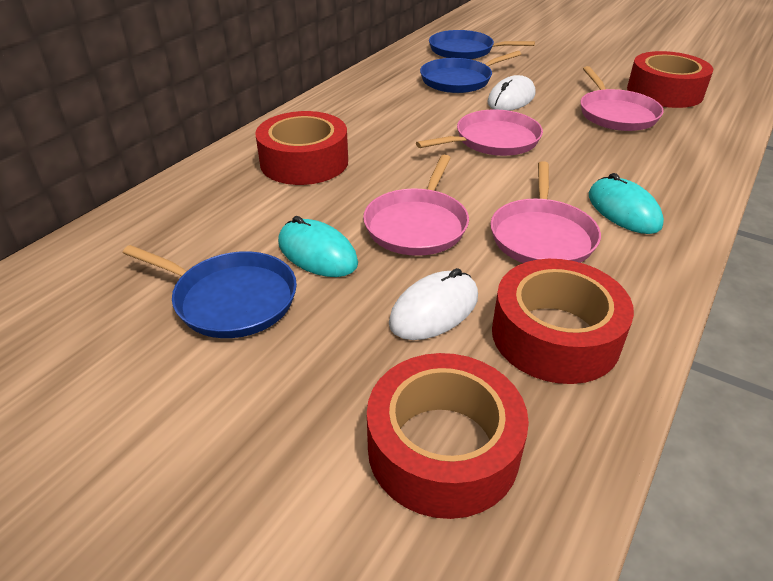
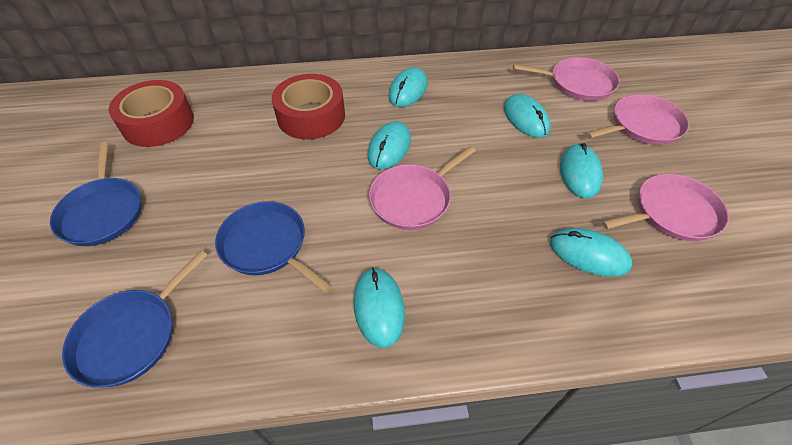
red tape: [255,111,348,185] [367,353,529,519] [492,259,634,384] [627,51,713,108] = 4 -> [109,80,194,147] [272,74,345,139] = 2
turquoise mouse: [278,216,358,277] [589,173,664,234] = 2 -> [353,267,405,348] [368,121,411,170] [388,67,428,107] [504,94,551,138] [550,228,632,277] [560,143,603,198] = 6
white mouse: [389,268,478,340] [487,75,535,111] = 2 -> none = 0

